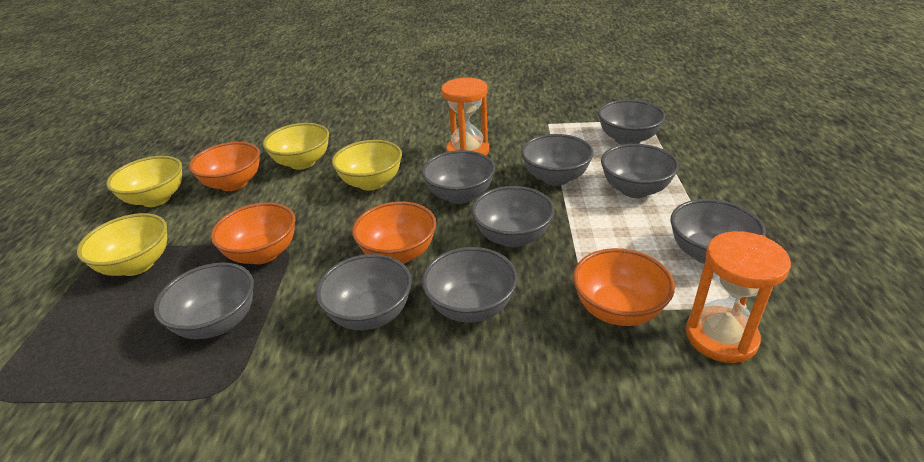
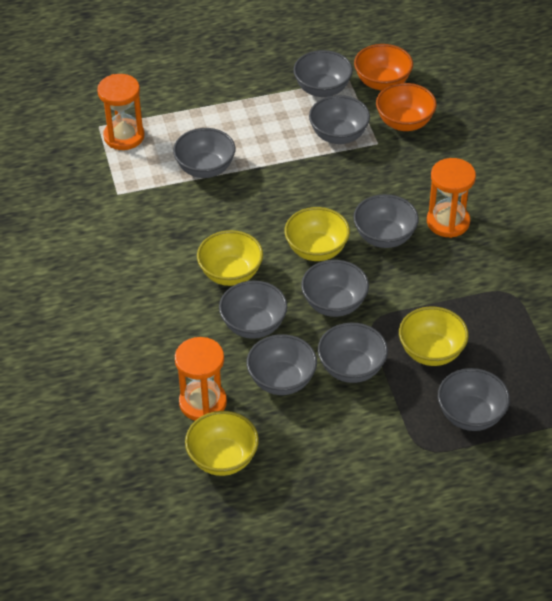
orange bowl: [189,142,260,191] [211,202,296,264] [352,201,436,264] [573,248,675,326] = 4 -> [354,44,413,91] [376,83,437,131] = 2
orange hourglass: [441,78,489,155] [686,231,791,363] = 2 -> [97,74,145,150] [175,337,227,421] [427,158,476,238] = 3

